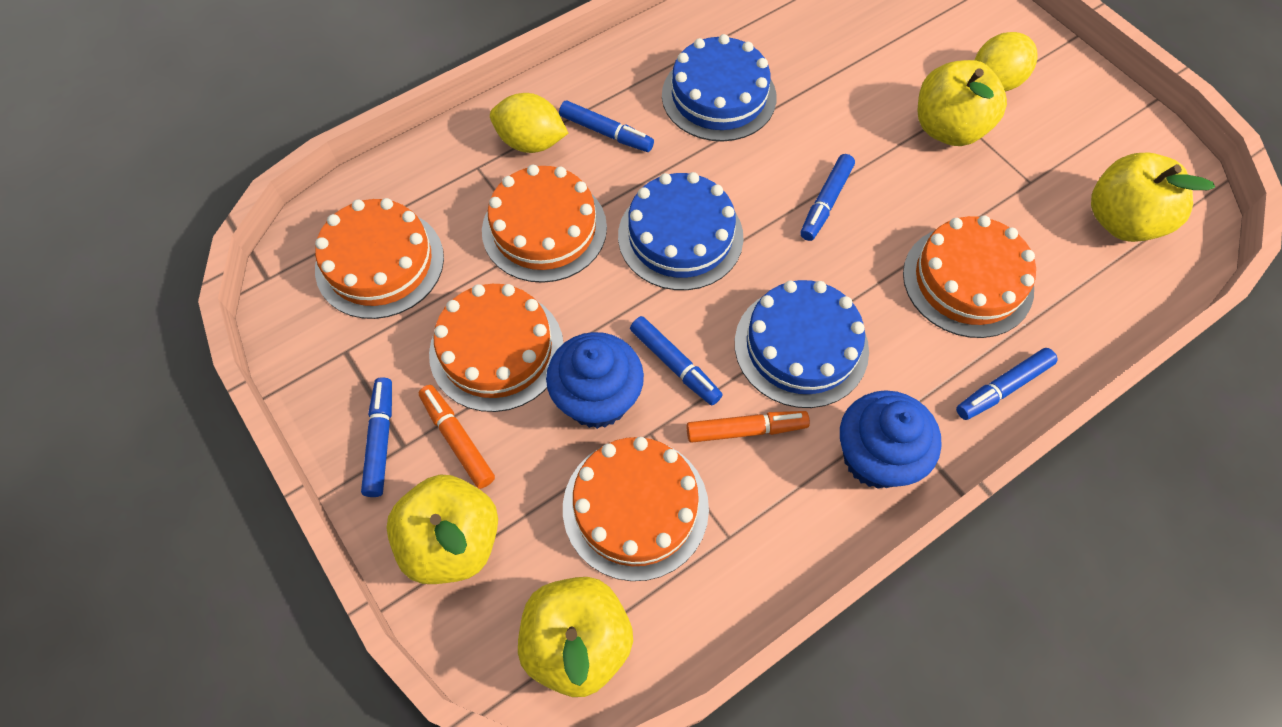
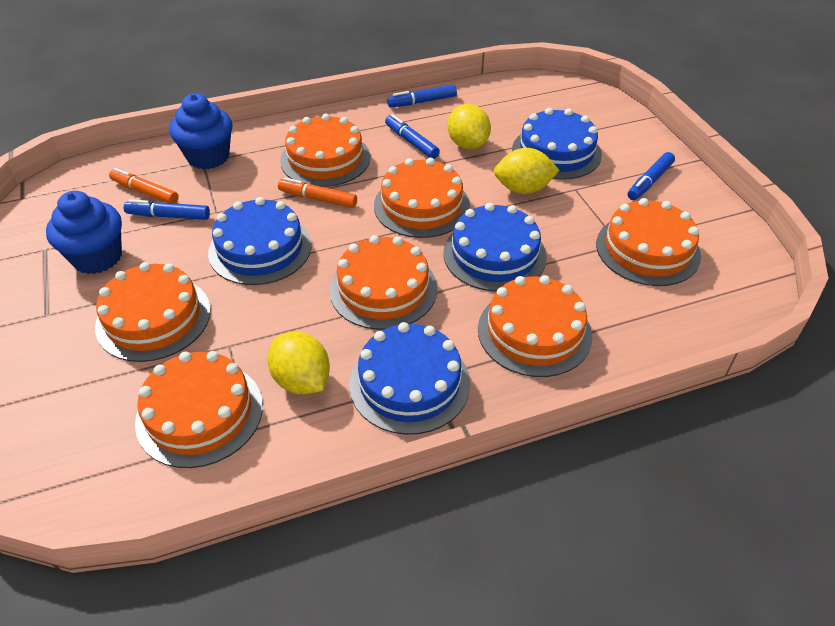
blue cake: [618,172,744,290] [662,34,776,141] [735,280,869,408] = 3 -> [208,197,312,285] [349,322,470,435] [443,203,547,292] [512,108,602,180] = 4
blue marker: [361,377,392,497] [559,100,654,152] [630,316,722,405] [800,154,855,241] [956,348,1058,420] = 5 -> [124,199,210,220] [385,114,440,159] [387,85,457,107] [628,152,675,200] = 4
orange cake: [315,198,444,319] [429,284,563,412] [482,165,607,283] [563,437,709,581] [903,215,1036,338] = 5 -> [95,262,211,362] [135,351,263,468] [280,114,370,187] [329,235,437,330] [374,158,470,238] [478,275,592,377] [596,198,701,286] = 7
yellow apple: [387,474,498,584] [518,577,633,697] [917,60,1007,146] [1091,152,1215,242] = 4 -> none = 0
yellow lemon: [490,93,568,153] [974,32,1038,91] = 2 -> [267,332,330,394] [448,104,491,150] [494,148,559,194] = 3

